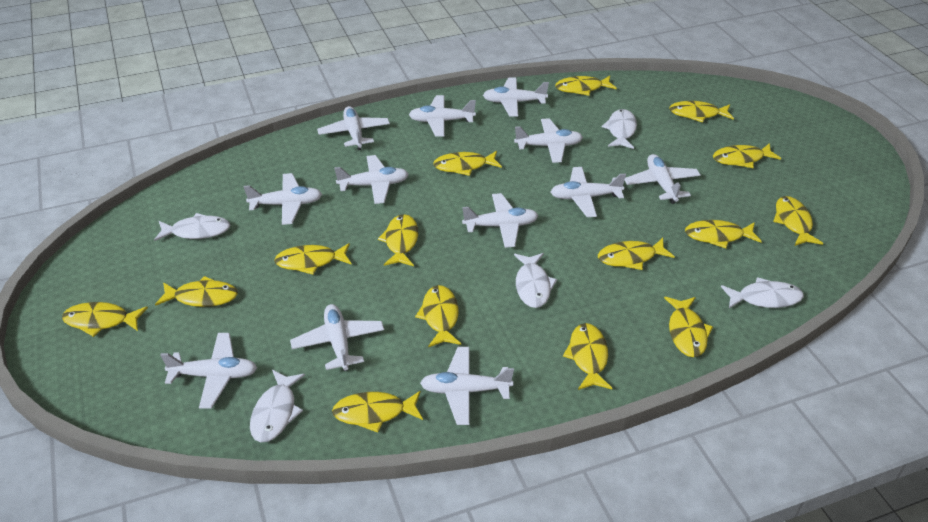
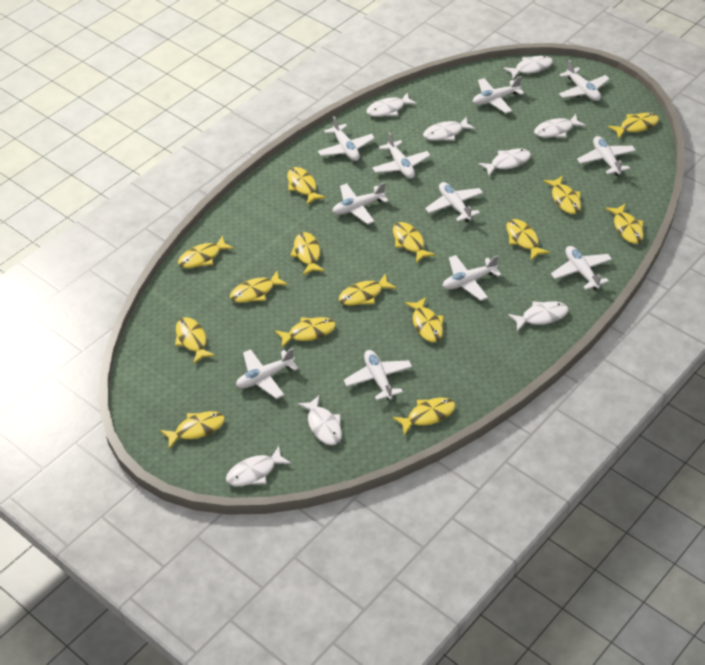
white fish: [154,213,230,241] [250,370,305,442] [514,253,557,308] [602,109,637,149] [721,277,804,309] = 5 -> [226,446,291,486] [297,395,342,445] [366,92,417,117] [423,117,476,141] [478,149,531,176] [503,56,553,79] [508,301,569,332] [534,114,586,138] = 8
white plane: [160,333,257,409] [244,173,322,225] [290,304,384,371] [317,106,390,150] [334,155,409,204] [409,95,476,137] [420,347,514,425] [462,193,539,248] [483,77,549,116] [514,118,583,163] [551,167,626,217] [625,154,700,204] = 12 -> [236,348,298,399] [318,116,375,161] [332,182,389,224] [344,350,412,401] [372,132,430,179] [425,182,483,222] [443,255,502,301] [473,76,524,113] [551,246,612,290] [559,60,610,101] [577,136,636,176] = 11

